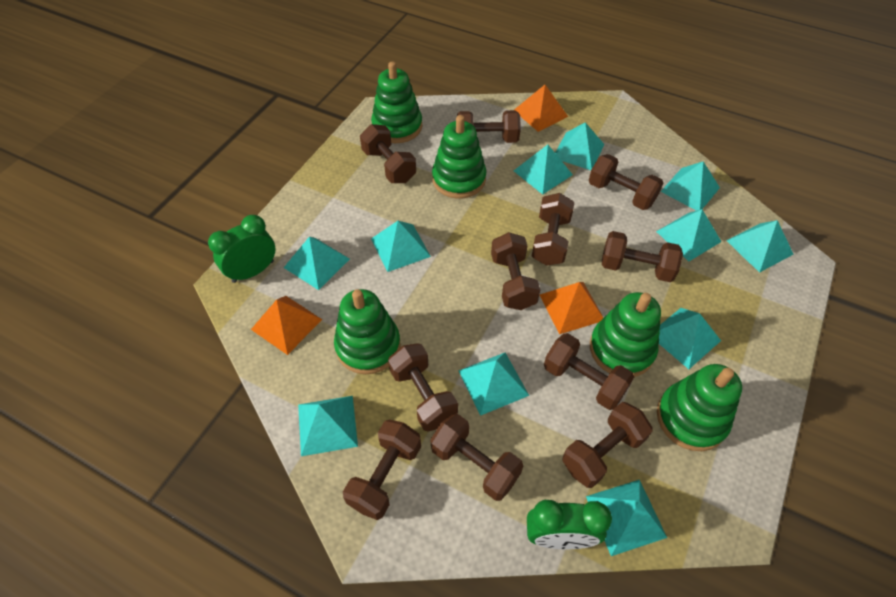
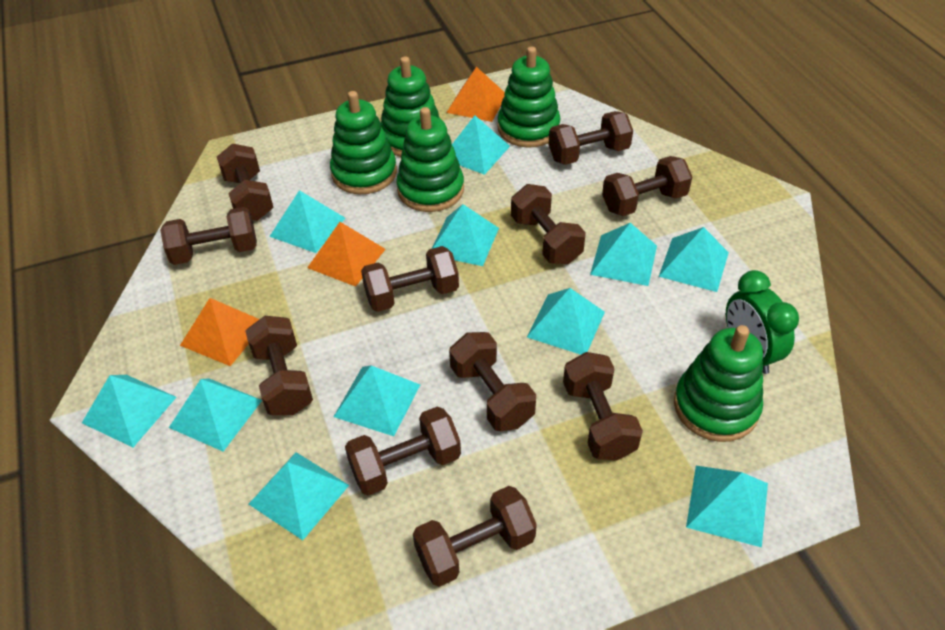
green clock: [208,215,276,283] [527,500,612,549] = 2 -> [726,270,799,374] = 1

